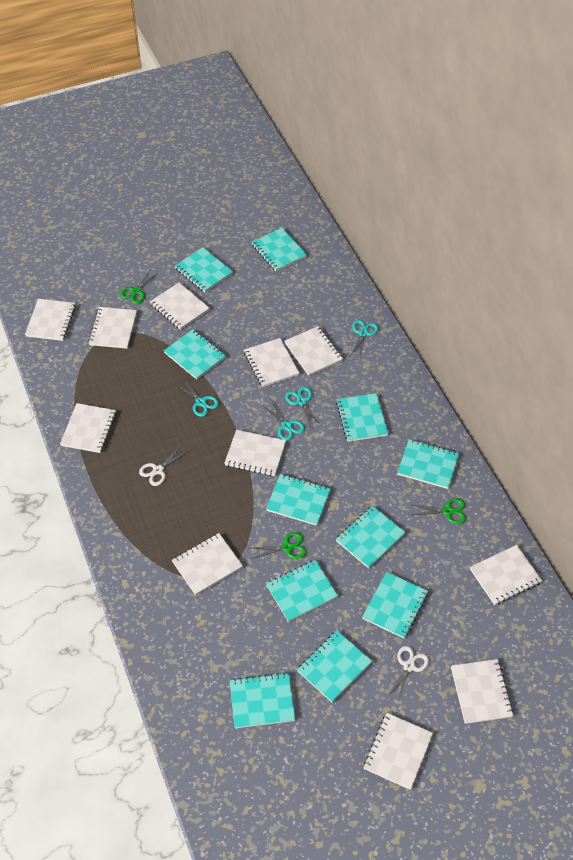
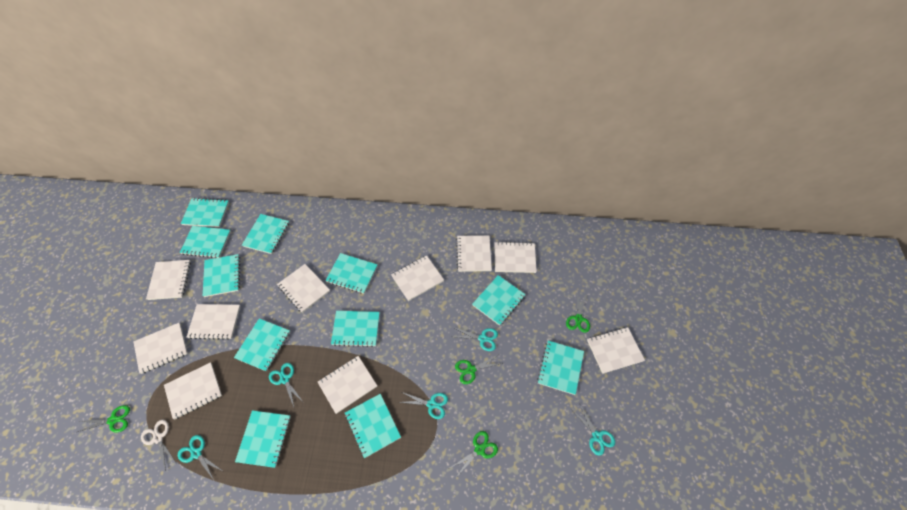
green scissors: [120,270,159,304] [251,532,306,559] [410,498,466,524] = 3 -> [77,405,130,433] [450,431,498,476] [455,355,503,384] [566,292,590,333] = 4
turquoise scissors: [175,378,219,417] [262,400,305,441] [285,387,322,427] [350,320,379,359] = 4 -> [178,435,223,480] [269,363,304,407] [400,392,448,419] [454,328,498,351] [571,405,615,456] = 5
white notebook: [25,299,76,341] [60,403,116,453] [88,307,137,349] [150,282,209,330] [172,533,243,595] [224,430,286,476] [244,338,299,387] [285,326,343,376] [363,713,433,790] [451,659,514,724] [470,545,542,605] = 11 -> [133,323,188,374] [146,260,191,300] [164,362,222,419] [187,304,240,340] [277,264,330,313] [318,356,377,414] [391,255,444,301] [456,235,492,272] [495,242,537,273] [587,327,645,374] = 10
white scissors: [139,446,189,486] [386,646,429,703] = 2 -> [141,420,177,471] = 1

